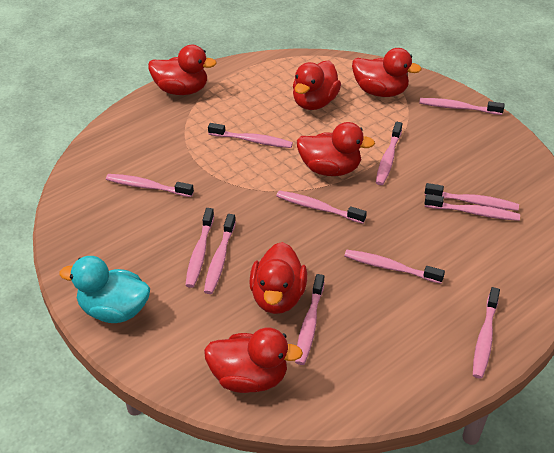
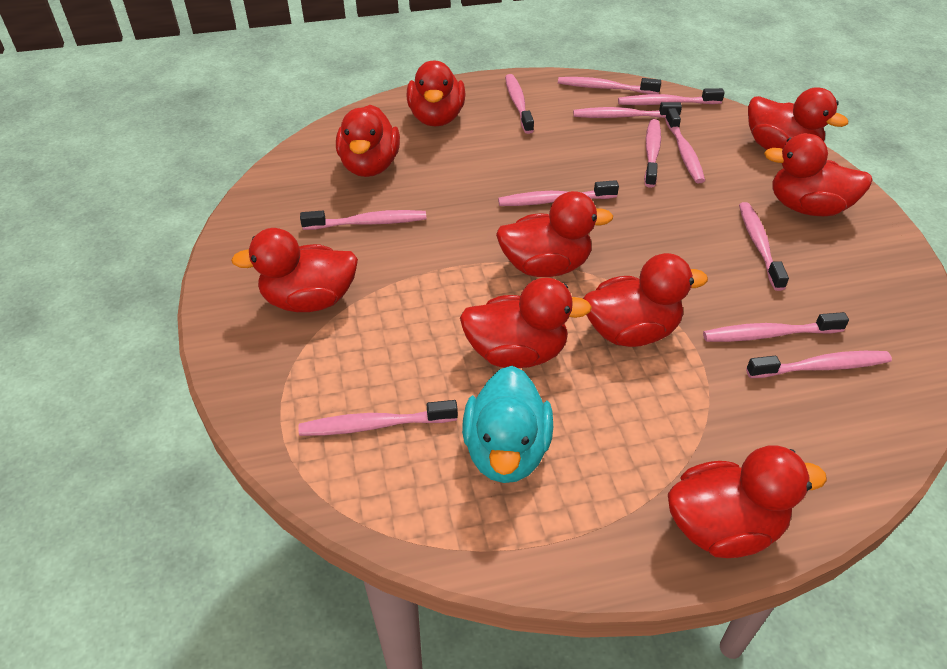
red duck: [148,45,217,95] [204,328,303,393] [249,242,307,314] [293,61,341,110] [297,122,375,176] [352,48,422,97] = 6 -> [231,228,358,312] [336,105,400,177] [407,61,466,126] [460,277,592,368] [496,191,613,277] [583,253,708,347] [668,445,827,558] [748,87,848,150] [764,133,873,216] = 9

